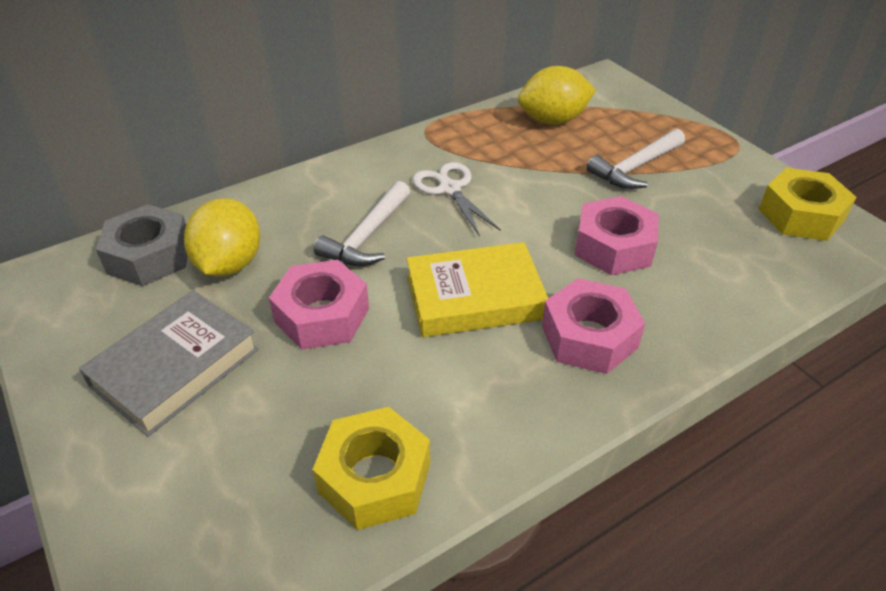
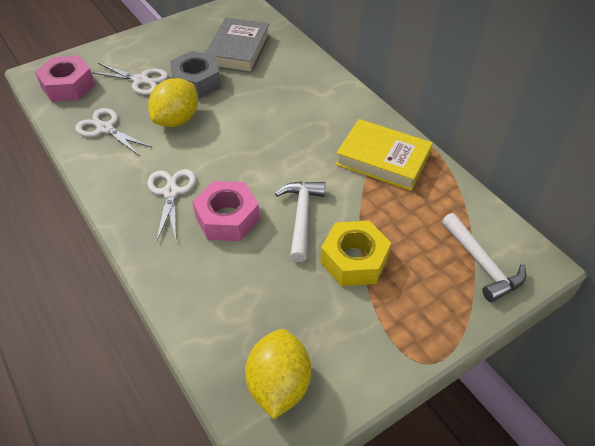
pink nut: [269,260,369,350] [542,278,645,374] [575,196,659,275] = 3 -> [35,56,95,102] [192,181,260,241] = 2
white scissors: [413,162,501,237] = 1 -> [75,108,151,156] [91,63,168,95] [148,169,196,242] = 3
yellow nut: [313,407,430,530] [758,168,856,241] = 2 -> [320,220,391,286] = 1

